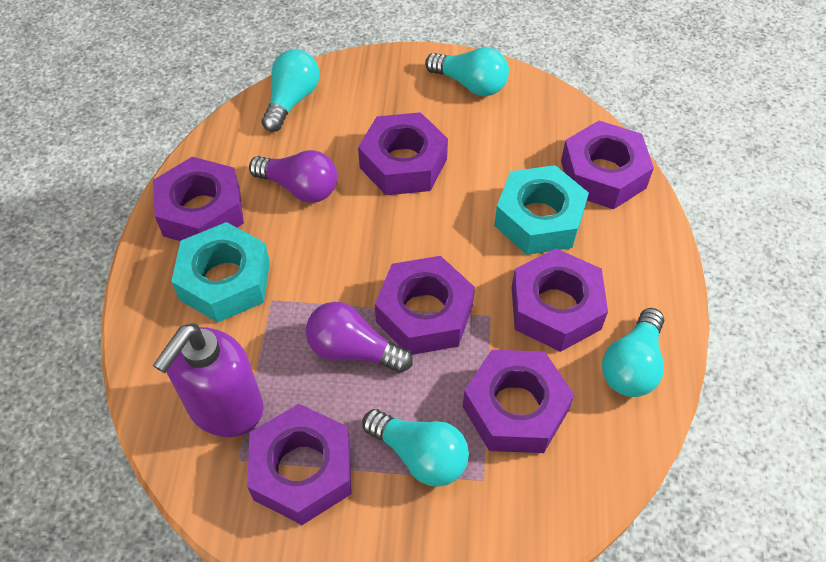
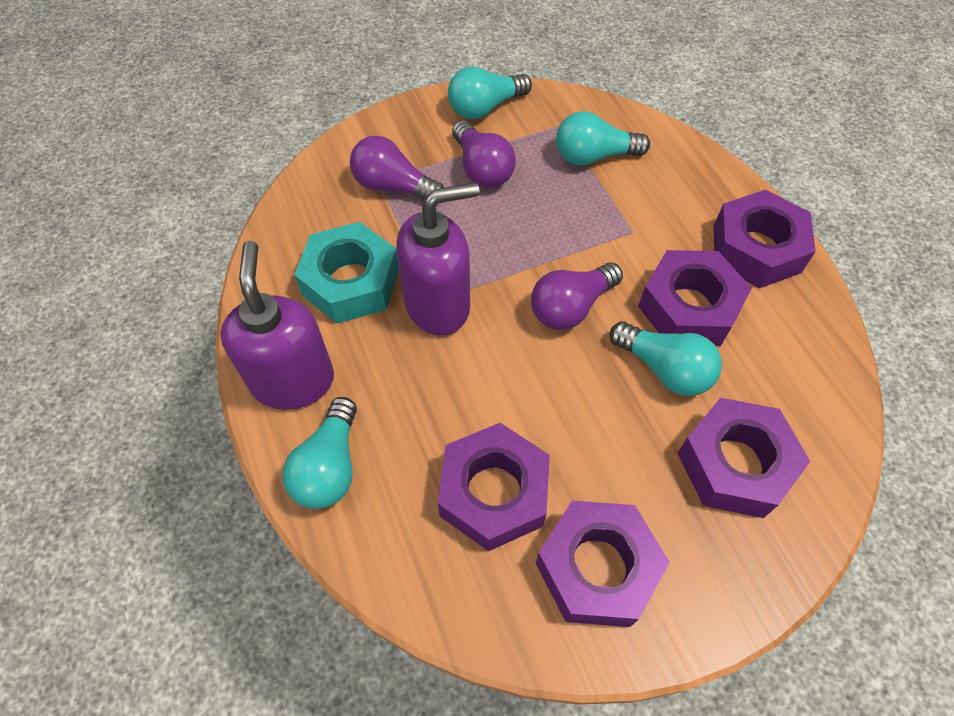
purple light bulb: [249,150,338,203] [306,302,413,373] = 2 -> [350,136,444,200] [452,120,516,188] [531,262,623,330] = 3
purple nut: [153,157,244,241] [247,404,351,525] [358,112,448,195] [375,256,475,355] [463,350,574,453] [512,248,608,352] [561,121,654,209] = 7 -> [438,423,550,551] [536,501,670,627] [638,250,752,346] [678,398,810,518] [713,190,816,289] = 5
purple soap dispenser: [153,323,263,437] = 1 -> [220,241,334,410] [396,182,480,336] = 2
turquoise nut: [171,222,270,323] [494,165,589,255] = 2 -> [294,222,399,324] = 1

